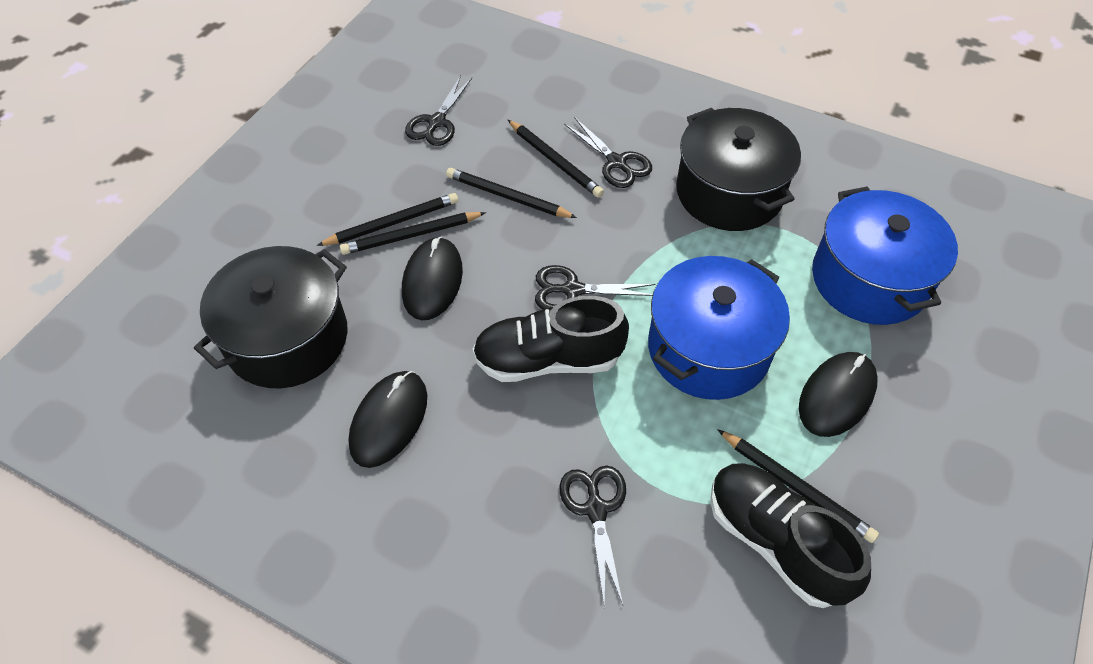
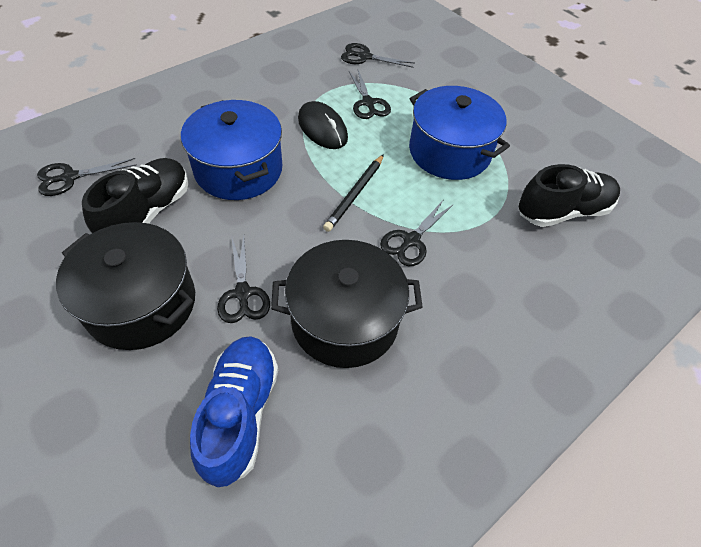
black mouse: [348,371,427,468] [402,237,463,320] [799,352,878,437] = 3 -> [298,101,348,149] = 1
black pencil: [317,193,458,246] [340,212,486,255] [446,168,577,218] [508,120,604,198] [717,429,879,543] = 5 -> [323,154,384,232] = 1
black scissors: [405,76,472,146] [535,265,656,309] [560,466,626,607] [564,118,652,188] = 4 -> [37,158,136,196] [217,236,270,323] [341,43,414,68] [349,70,391,119] [380,201,454,267] = 5
blue shoe: none = 0 -> [190,336,278,487] = 1

